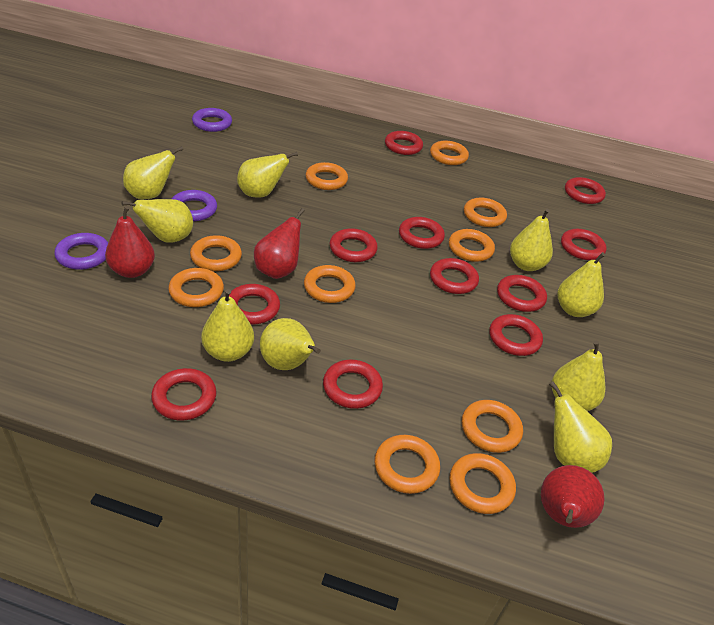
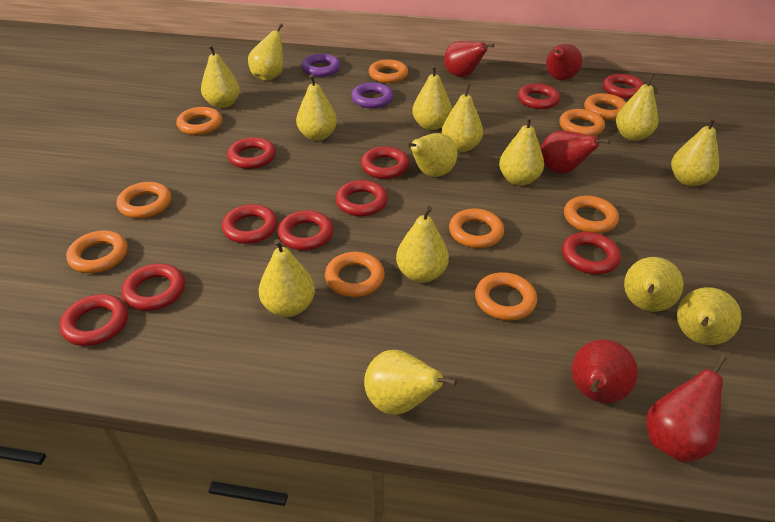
purple ring: [54,233,108,270] [171,190,217,221] [192,108,232,132] = 3 -> [301,54,341,77] [351,82,393,108] = 2
red pear: [105,206,155,278] [254,208,305,279] [541,465,604,528] = 3 -> [444,41,494,77] [541,131,610,174] [546,44,583,80] [572,339,638,403] [647,355,727,463] = 5
red ring: [151,368,217,420] [229,284,280,324] [323,360,383,409] [330,228,378,262] [385,131,423,155] [399,217,445,249] [430,258,479,294] [489,314,543,356] [497,275,547,312] [561,229,607,260] [565,177,606,204] = 11 -> [60,294,128,346] [122,264,185,311] [222,204,278,244] [227,137,276,169] [278,210,334,250] [335,180,388,216] [361,146,410,179] [518,83,561,109] [562,232,621,274] [603,74,644,99] = 10
yellow pear: [122,199,193,243] [123,146,184,199] [201,289,254,362] [237,152,298,198] [260,318,321,370] [510,209,553,271] [549,381,612,473] [552,341,606,411] [557,252,605,317] = 9 -> [201,45,240,108] [248,24,283,81] [259,239,315,317] [296,74,337,141] [364,350,457,415] [396,206,449,283] [405,133,458,177] [412,65,452,130] [442,83,483,152] [499,116,544,186] [616,73,658,141] [624,257,684,312] [671,117,719,186] [677,287,742,345] = 14

